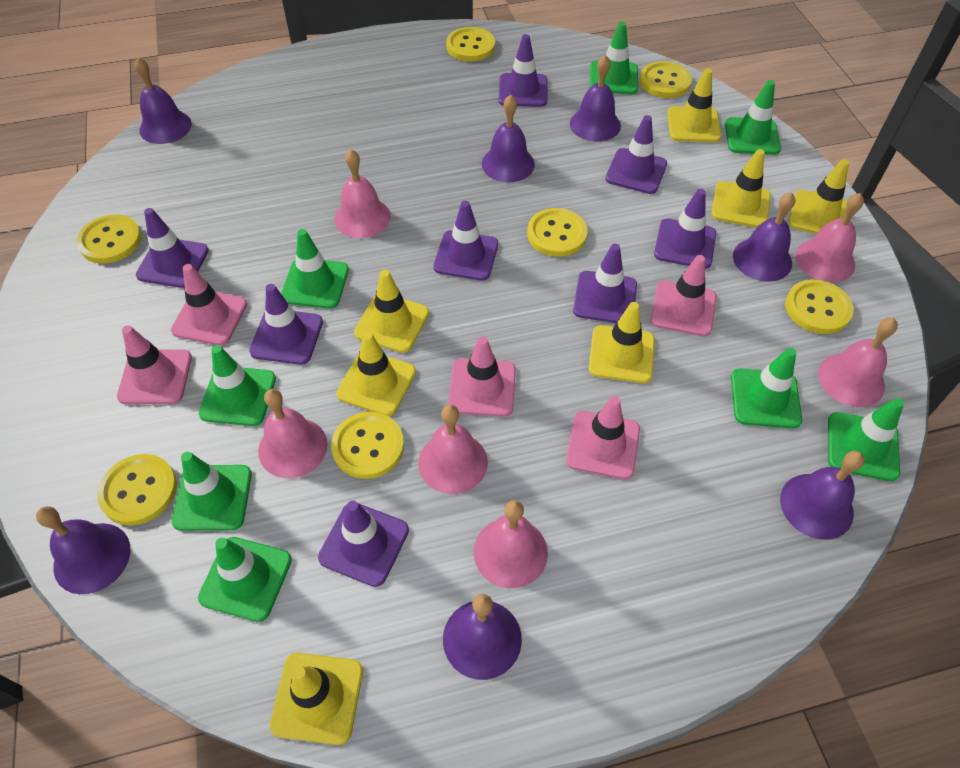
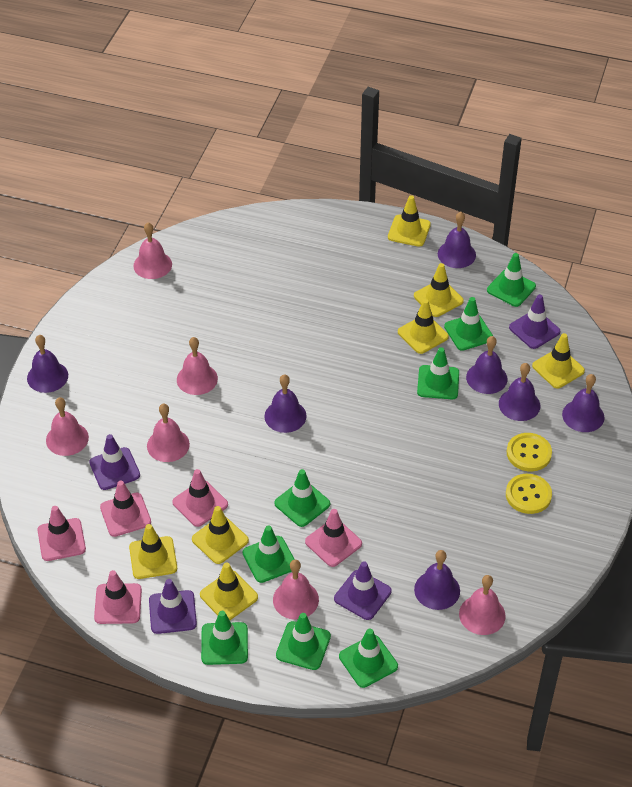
purple traffic cone: [136,208,209,288] [249,284,323,365] [318,501,409,587] [433,201,498,281] [499,34,547,107] [573,244,637,323] [606,115,667,194] [654,189,716,269] = 8 -> [89,434,140,490] [149,579,197,634] [334,561,391,620] [509,294,560,349] = 4
yellow button: [76,214,141,263] [97,454,177,525] [331,412,404,479] [446,27,495,62] [527,208,588,257] [640,61,692,98] [785,279,854,334] = 7 -> [506,474,552,514] [507,433,552,471] = 2

